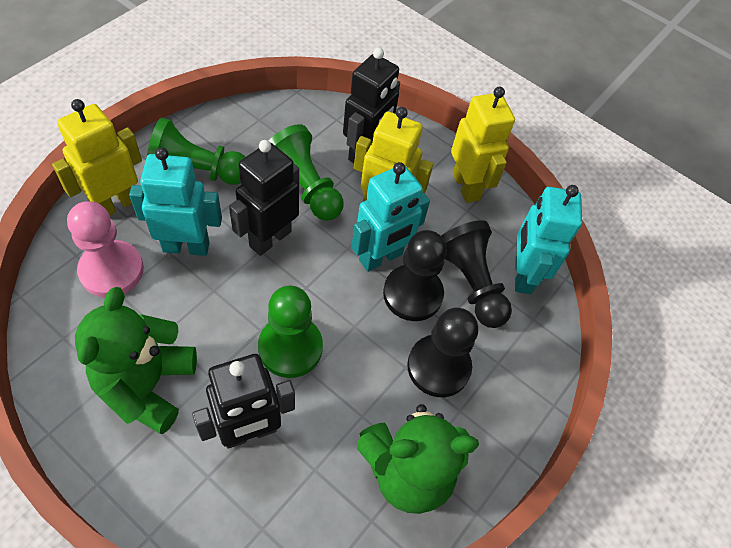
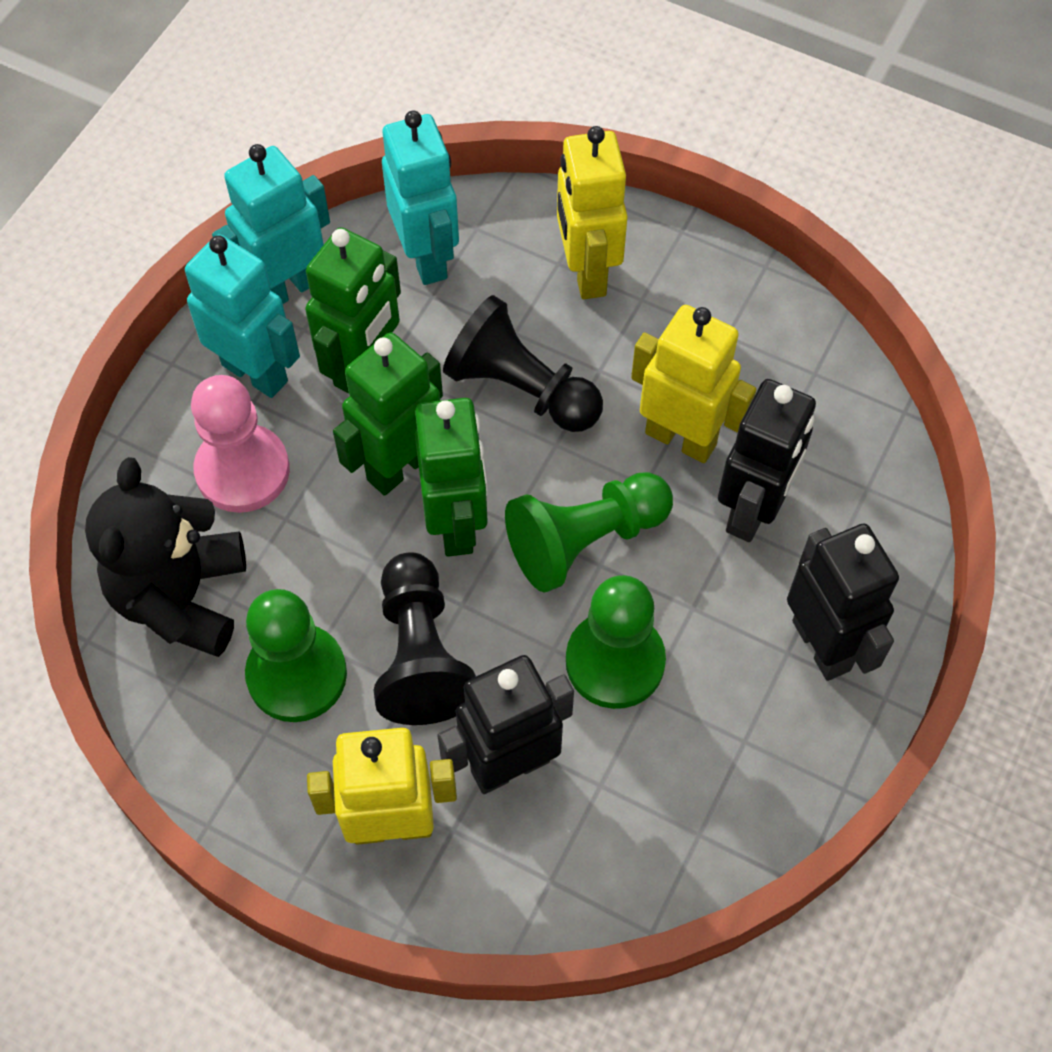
black pawn: [383,230,447,321] [407,308,478,397] [441,220,512,328] = 3 -> [374,552,476,725] [443,295,603,432] = 2
black teddy bear: none = 0 -> [85,457,246,657] = 1
green robot: none = 0 -> [305,227,401,393] [333,332,443,496] [415,398,488,557] = 3
green teddy bear: [75,287,197,434] [357,404,479,514] = 2 -> none = 0

